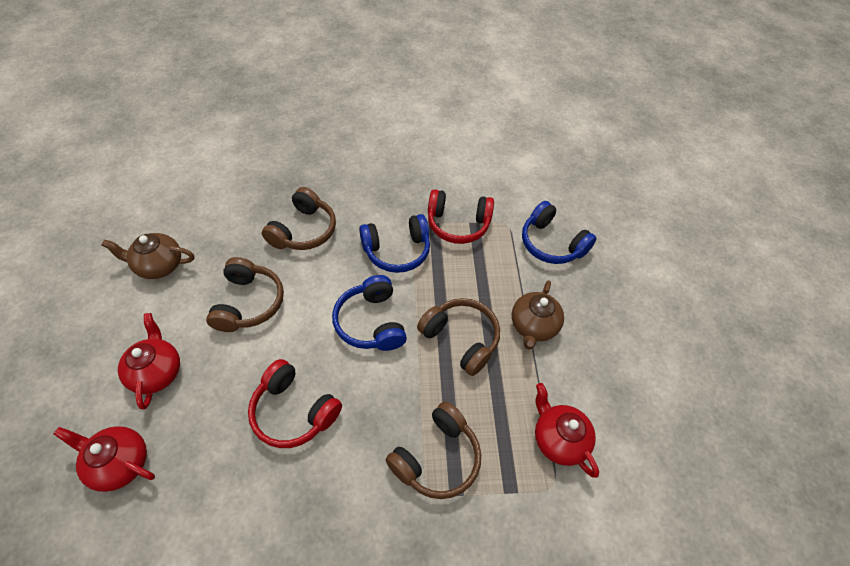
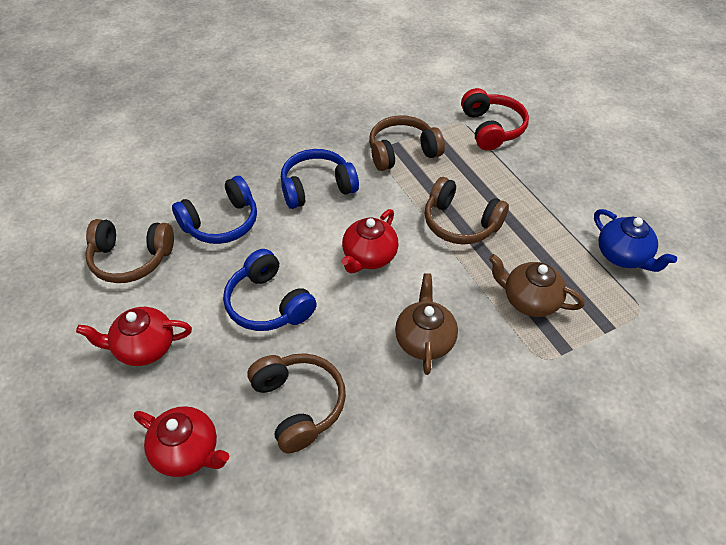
blue teapot: none = 0 -> [594,209,677,272] = 1
red headphones: [248,359,342,448] [428,189,494,244] = 2 -> [461,88,529,151] = 1

